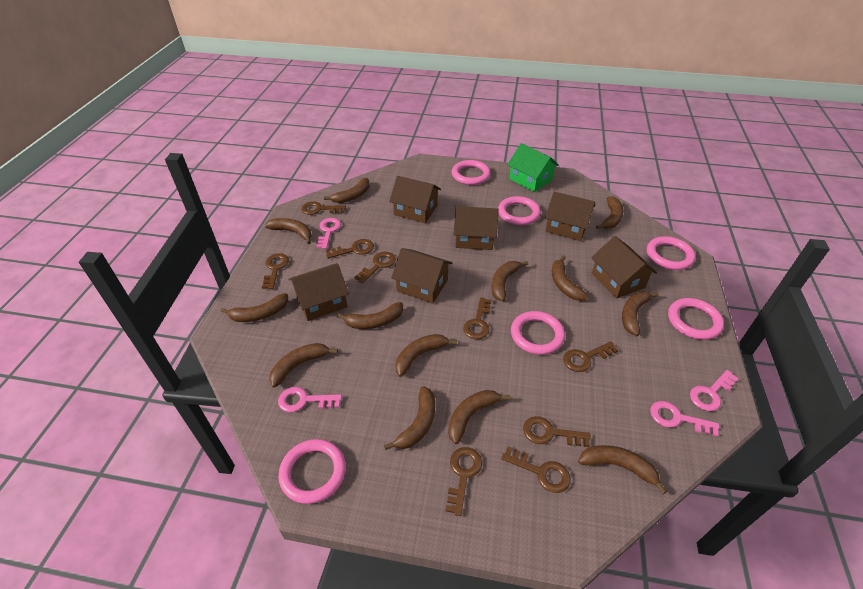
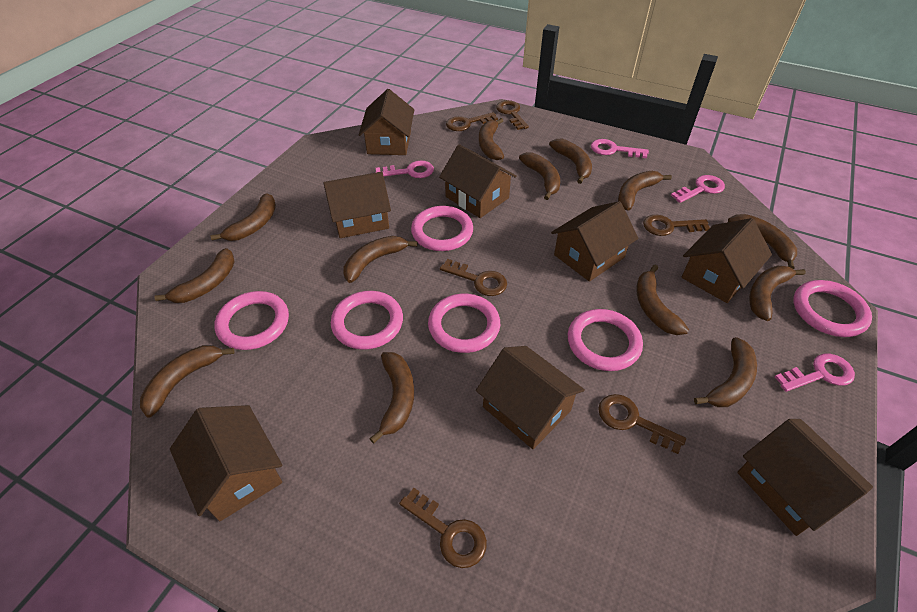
brown house: [288,263,349,321] [389,176,441,223] [391,248,452,304] [454,206,499,250] [545,192,595,241] [591,236,657,299] = 6 -> [170,405,282,521] [323,172,391,238] [359,89,414,155] [439,144,517,218] [476,346,585,449] [551,201,638,282] [682,218,772,303] [737,419,873,536] = 8
brown key: [262,253,289,289] [301,201,346,215] [326,239,374,259] [354,252,396,283] [445,447,482,516] [463,297,492,339] [501,446,571,493] [523,416,591,447] [563,341,618,372] = 9 -> [399,488,487,568] [440,259,507,296] [446,112,498,131] [496,100,529,130] [598,394,686,454] [643,215,710,236] = 6
green house: [507,143,559,192] = 1 -> none = 0

